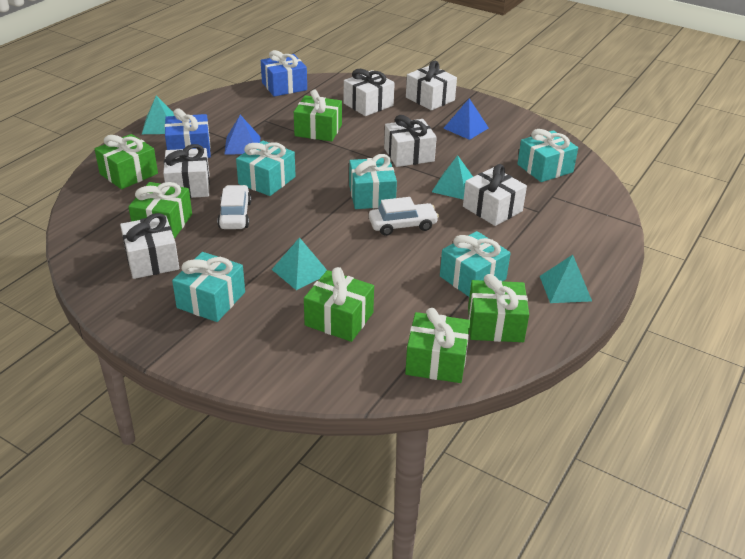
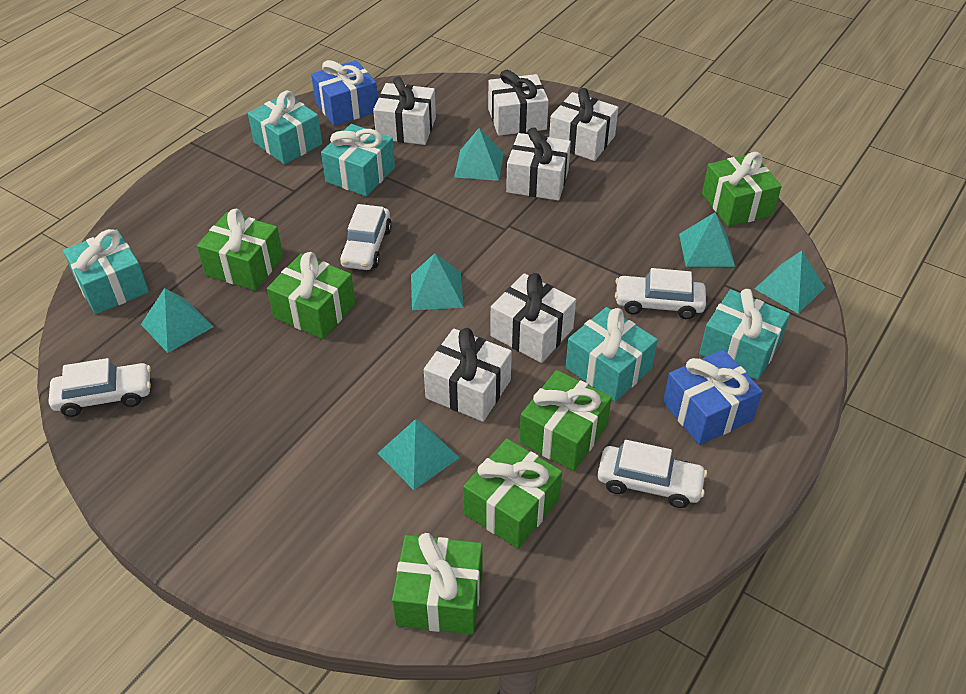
blue pyramid: [224,115,260,155] [443,98,489,140] = 2 -> none = 0
turquoise pyramid: [142,96,174,134] [271,237,327,290] [432,155,473,199] [540,255,592,303] = 4 -> [141,288,214,353] [378,419,459,490] [411,253,463,310] [454,128,504,181] [679,213,735,267] [755,251,825,314] = 6
white car: [217,185,252,229] [369,197,439,236] = 2 -> [49,358,151,417] [340,204,392,270] [598,440,707,508] [615,268,706,319] = 4

